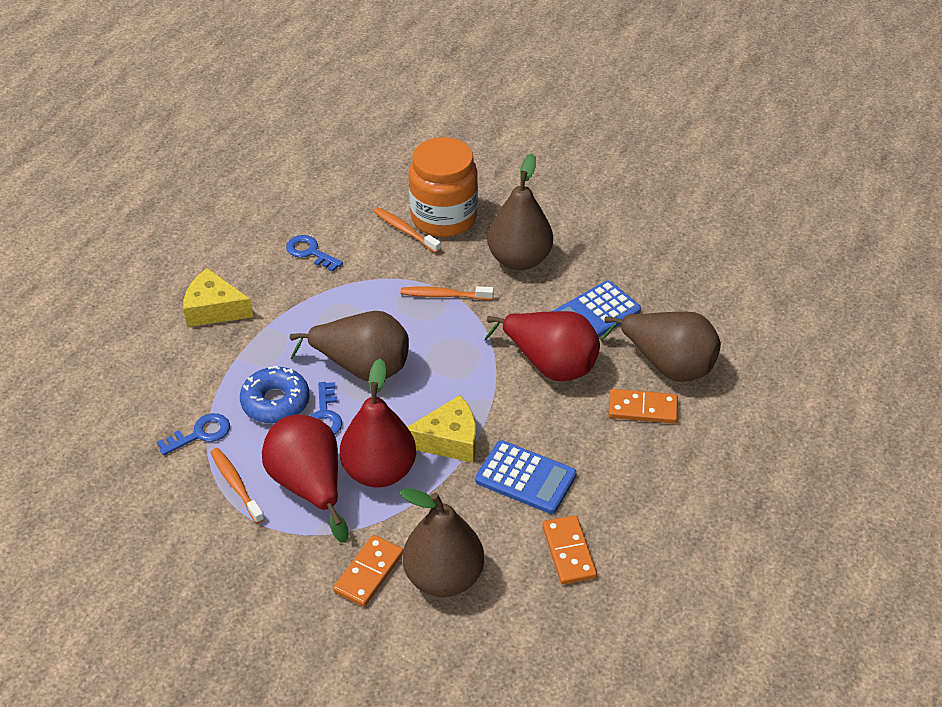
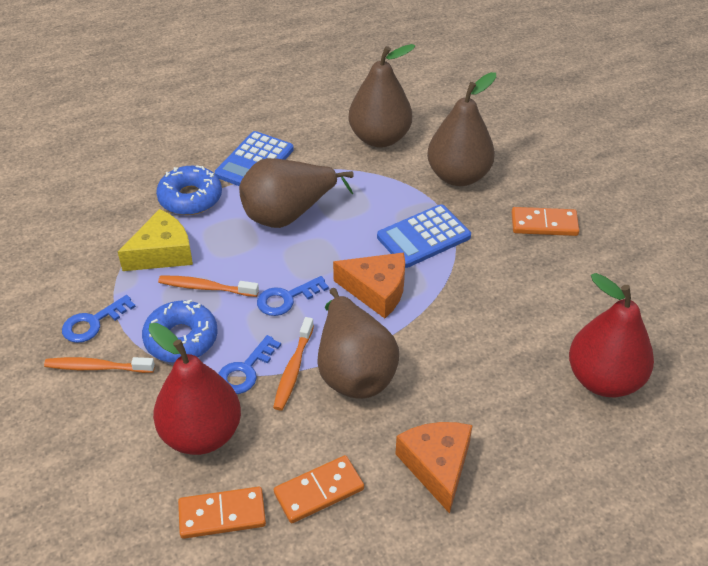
blue donut: [240,366,310,424] = 1 -> [142,300,218,363] [156,165,222,215] = 2
orange cheese: none = 0 -> [333,252,405,318] [396,422,473,514] = 2
orange jar: [409,137,478,237] = 1 -> none = 0
red pear: [262,415,348,543] [340,358,416,488] [484,311,600,381] = 3 -> [149,323,241,455] [569,273,654,397] = 2
yellow cheese: [183,268,253,327] [408,395,476,463] = 2 -> [118,209,193,271] = 1

